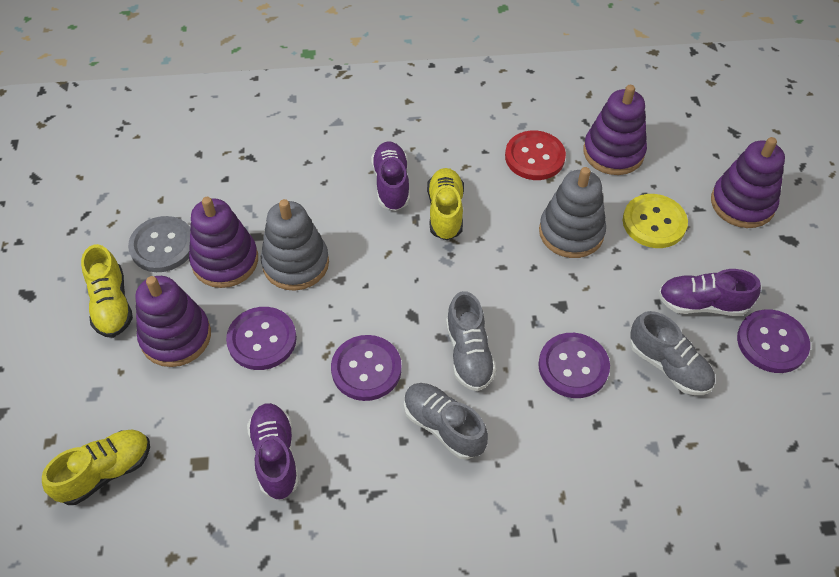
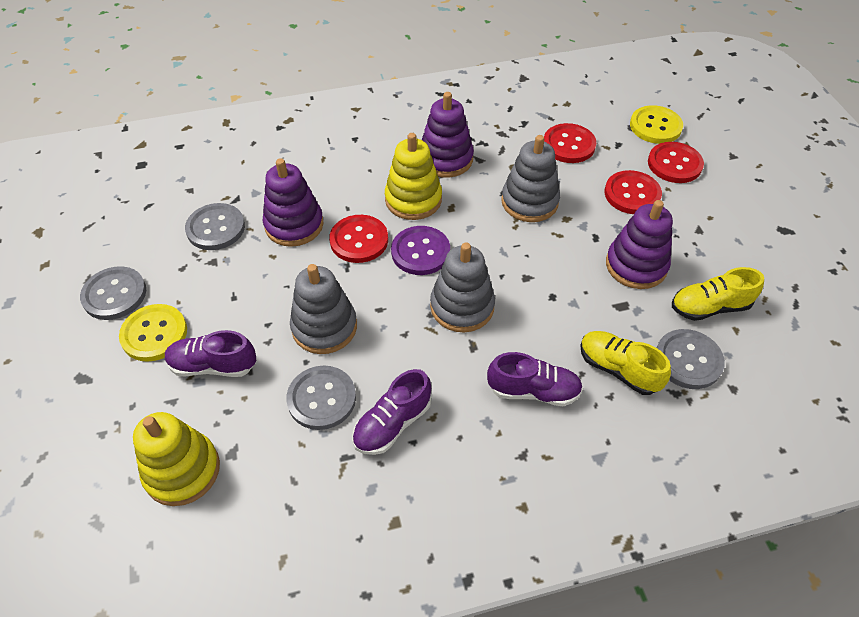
grey button: [128,216,191,272] = 1 -> [80,266,146,320] [185,203,245,250] [286,366,356,430] [657,329,725,389] = 4
grey shoe: [404,383,488,460] [446,291,496,391] [630,311,715,395] = 3 -> none = 0
grey stacking toy: [261,199,329,291] [539,167,606,258] = 2 -> [290,264,357,354] [430,242,495,332] [501,135,560,222] = 3
purple button: [226,307,297,370] [331,335,402,401] [538,333,610,398] [737,309,810,373] = 4 -> [391,226,450,275] = 1
purple stacking toy: [135,276,211,367] [189,197,258,288] [583,85,647,175] [711,137,785,228] = 4 -> [263,158,324,247] [422,92,474,178] [606,200,673,289] = 3
red button: [505,131,566,180] = 1 -> [329,215,388,263] [544,123,596,163] [605,170,662,214] [648,142,704,183] = 4
yellow button: [623,194,688,248] = 1 -> [119,304,187,362] [630,105,683,144] = 2
yellow shoe: [42,430,150,505] [81,244,133,338] [427,168,464,240] = 3 -> [580,331,671,395] [672,267,764,321] = 2
yellow stacking toy: none = 0 -> [133,412,220,506] [385,133,442,220] = 2

